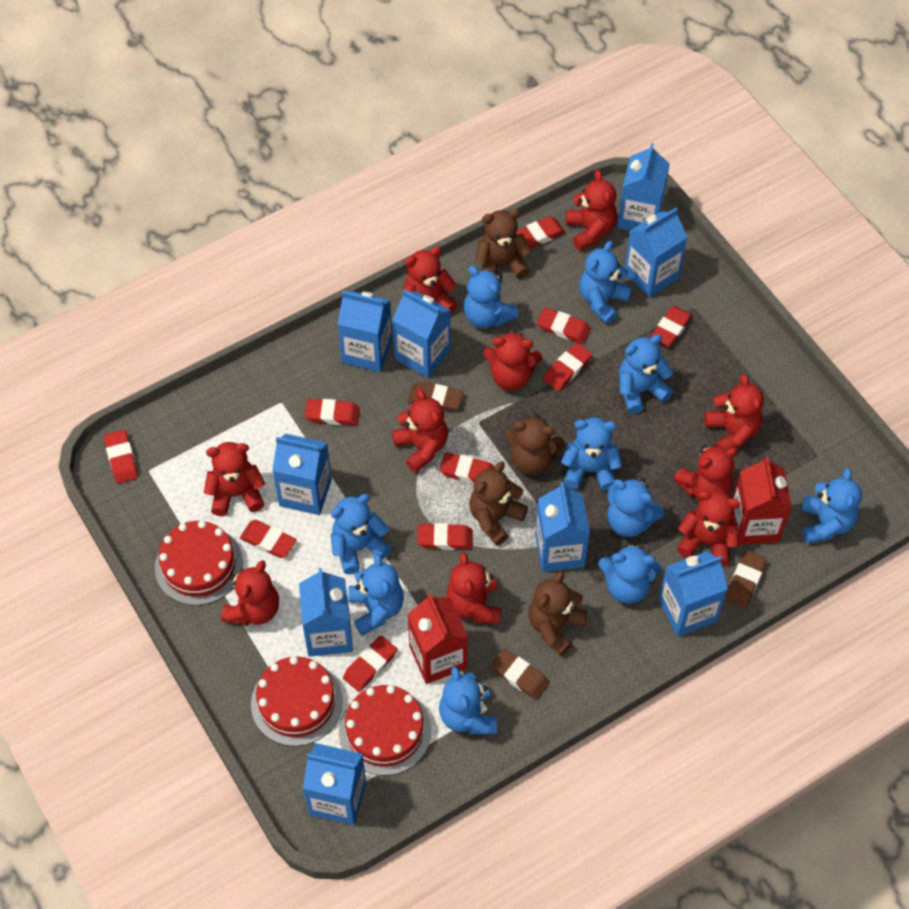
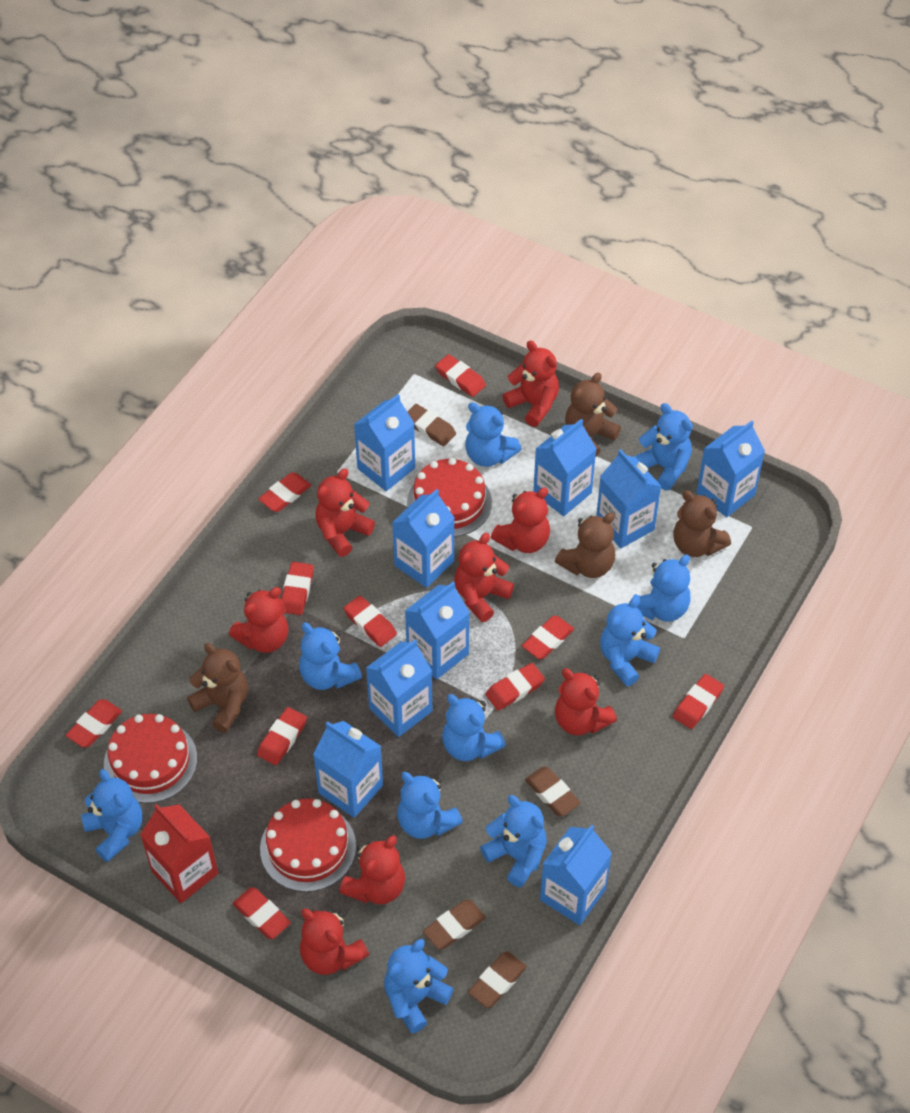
brown eraser: [408,382,463,411] [491,649,550,700] [725,551,767,608] = 3 -> [407,404,456,446] [423,900,486,950] [468,951,527,1008] [525,766,581,816] = 4
red carton: [407,593,468,684] [732,456,792,545] = 2 -> [140,804,218,903] = 1
red teddy bear: [204,442,265,516] [221,560,279,626] [392,389,448,473] [403,247,458,314] [446,552,501,624] [483,330,542,390] [566,170,617,251] [673,445,738,501] [677,491,740,567] [704,374,764,450] = 10 -> [229,587,288,653] [300,909,369,975] [315,468,375,557] [339,835,405,904] [454,533,514,622] [491,488,550,553] [503,341,559,427] [555,668,617,736] = 8

